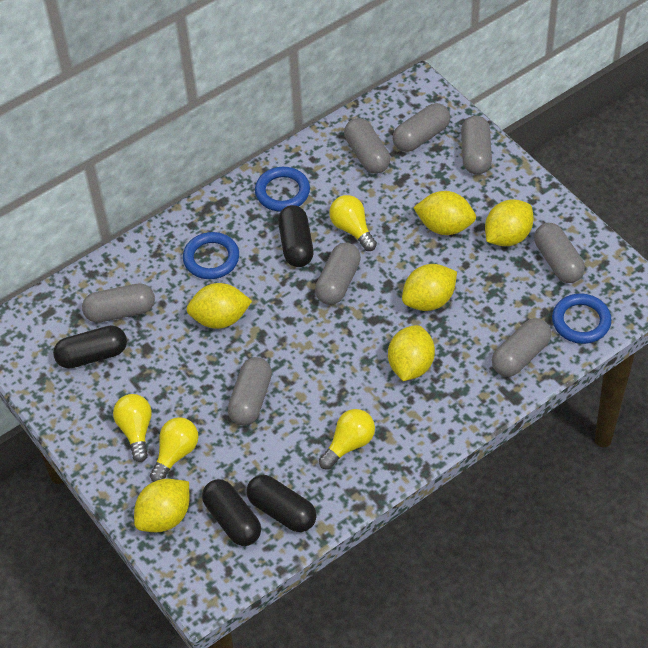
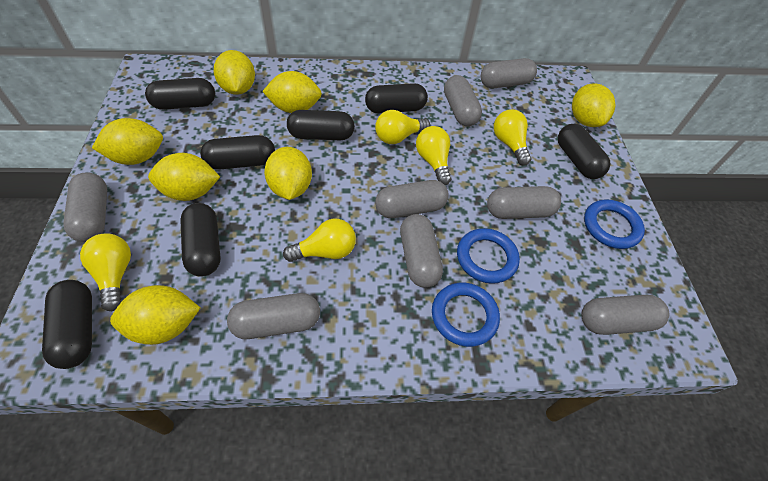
black capsule: [53,325,127,369] [202,479,261,546] [246,475,317,532] [278,205,314,267] = 4 -> [42,280,92,369] [145,78,215,110] [180,203,221,277] [200,135,275,170] [287,110,355,140] [365,83,428,113] [558,124,610,179] = 7
yellow lemon: [134,479,189,532] [186,283,252,329] [388,325,435,381] [402,264,457,311] [413,191,476,235] [485,200,534,246] = 6 -> [92,118,163,165] [110,285,200,345] [148,153,220,201] [214,50,255,95] [262,71,322,113] [264,147,312,200] [572,83,615,127] = 7
yellow light bulb: [113,394,152,462] [150,417,198,482] [319,409,375,470] [329,195,377,251] = 4 -> [80,234,131,311] [283,219,356,262] [375,110,430,144] [416,126,452,185] [494,109,531,166] = 5

